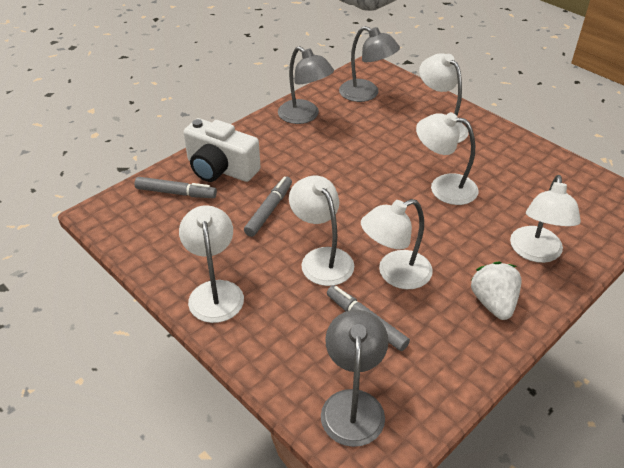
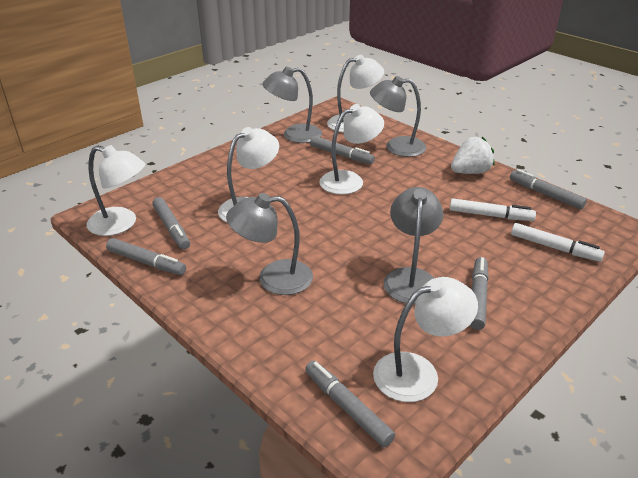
grey lamp: [278,46,334,124] [321,310,389,447] [339,26,400,102] = 3 -> [226,193,313,295] [262,66,322,143] [370,76,426,157] [383,187,443,304] = 4
grey marker: [135,177,217,198] [244,177,292,237] [327,285,410,351] = 3 -> [106,238,186,275] [152,197,190,249] [305,361,395,447] [310,136,375,164] [470,257,489,330] [510,169,587,210] = 6
white camera: [183,118,261,182] = 1 -> none = 0
white lamp: [179,205,244,323] [289,176,354,286] [361,199,433,289] [416,112,479,205] [419,53,468,143] [510,175,581,263] = 6 -> [87,145,145,236] [218,127,279,223] [320,104,384,194] [327,55,384,132] [373,277,478,402] = 5
white marker: none = 0 -> [450,198,536,221] [511,223,605,262] = 2

